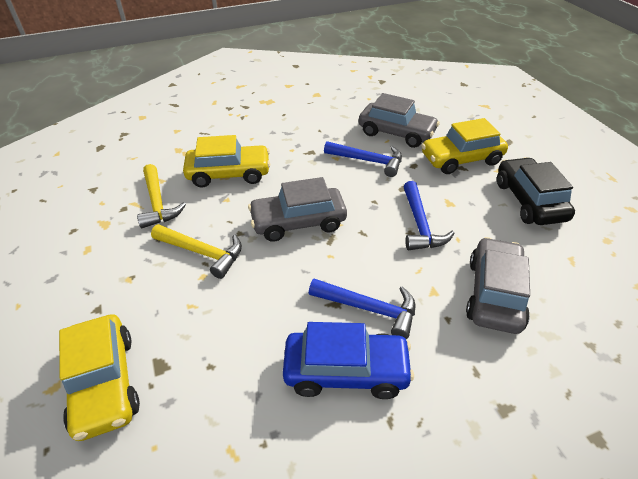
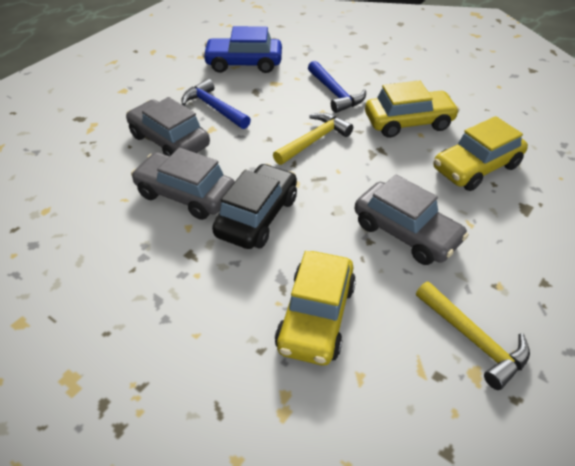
blue hammer: [309,279,415,339] [324,141,402,177] [403,181,455,250] = 3 -> [182,79,251,129] [308,61,366,113] = 2

